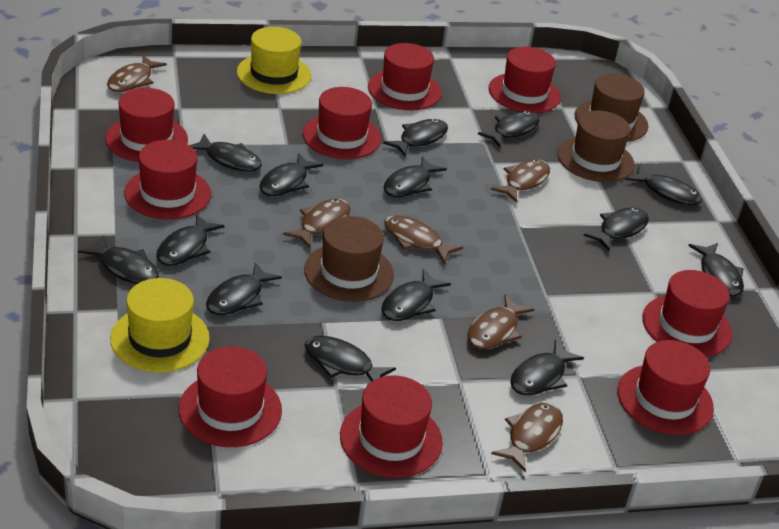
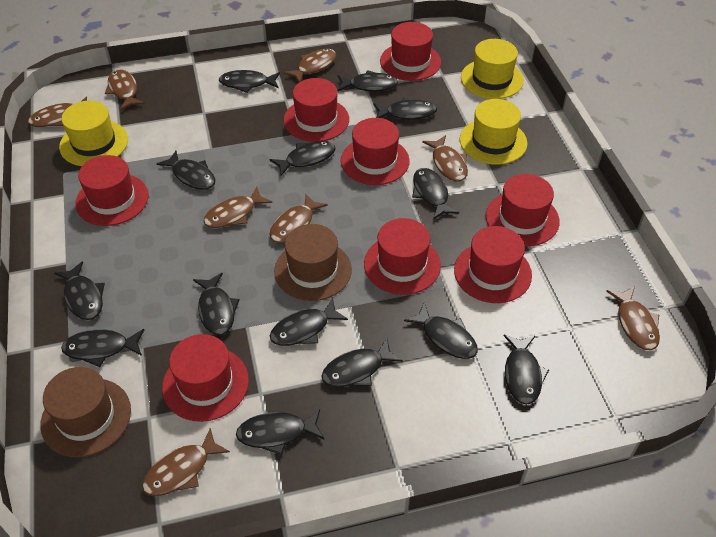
brown fish: [107,55,167,92] [283,199,350,248] [384,215,463,264] [468,294,534,349] [491,159,550,203] [491,403,563,473] = 6 -> [28,97,87,127] [105,69,145,111] [142,428,230,496] [203,187,272,228] [270,193,328,243] [283,49,336,82] [422,135,468,182] [606,286,660,350] = 8
brown hat: [304,216,394,302] [558,110,635,182] [574,74,648,142] = 3 -> [40,367,131,457] [274,224,352,301] = 2
red hat: [105,88,188,162] [124,140,211,220] [179,346,282,447] [303,87,381,159] [340,375,443,478] [368,43,442,110] [489,47,561,113] [617,340,714,435] [642,270,733,357] = 9 -> [75,155,149,226] [162,334,249,422] [283,78,349,142] [341,118,410,185] [364,218,441,295] [380,22,441,81] [454,226,532,303] [486,174,560,246] = 8
yellow hat: [110,278,210,372] [237,27,311,94] = 2 -> [59,101,128,166] [460,99,527,165] [461,39,524,99] = 3

